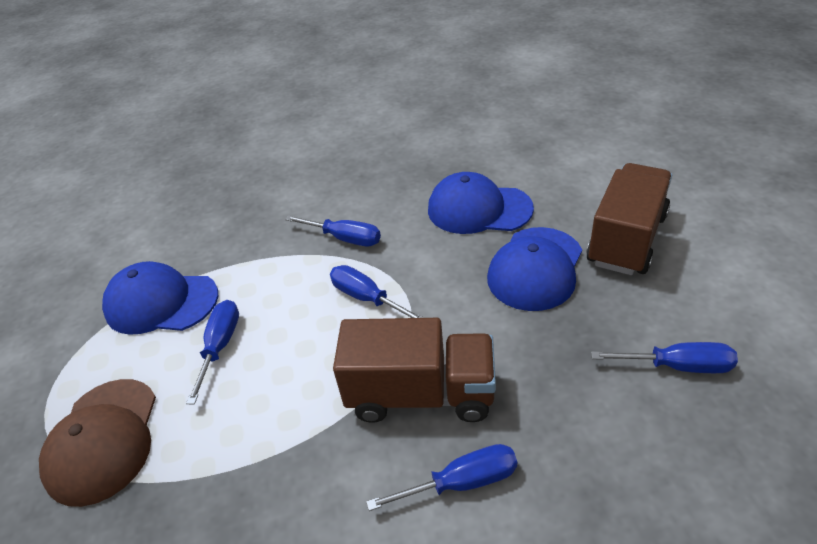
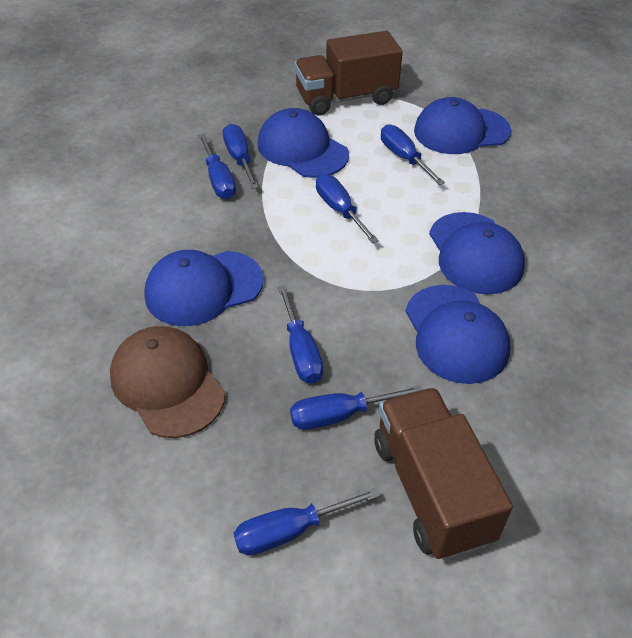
blue cap: [102,261,218,335] [428,172,534,234] [487,227,582,311] = 3 -> [144,250,263,326] [258,108,349,178] [405,285,510,384] [414,97,511,154] [429,212,525,295] = 5
blue screwdriver: [186,300,239,404] [285,215,381,246] [330,265,424,318] [366,444,517,511] [591,342,738,373] = 5 -> [198,134,236,199] [223,124,259,189] [234,488,380,555] [278,285,323,383] [290,386,422,430] [316,174,379,244] [381,124,445,185] = 7

